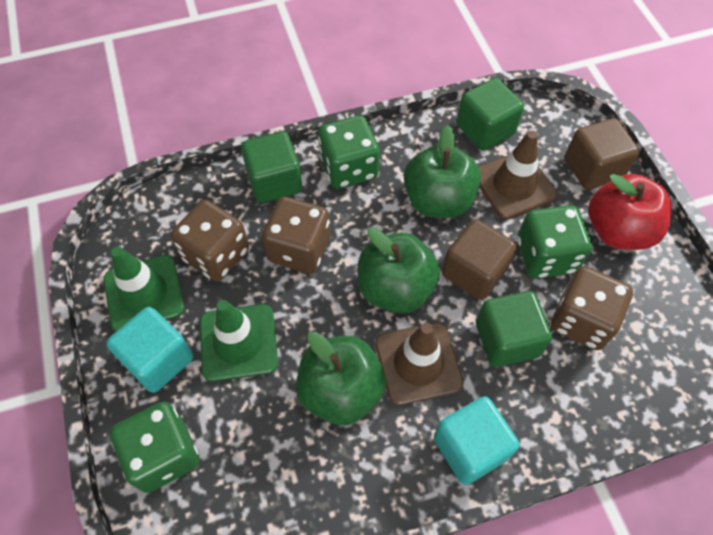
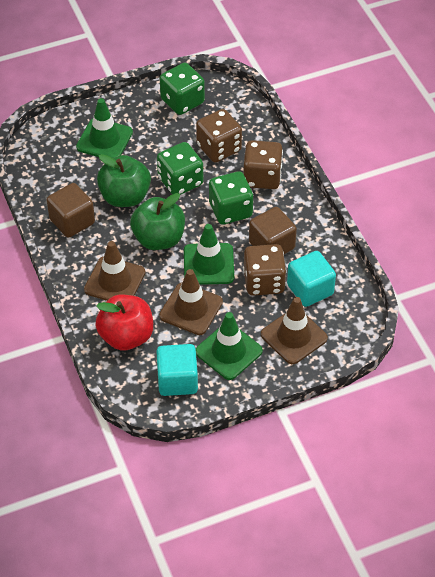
brown traffic cone: [375,322,464,405] [479,130,557,219] = 2 -> [84,241,145,301] [159,269,223,335] [261,297,328,364] = 3
green apple: [296,332,386,425] [358,227,440,314] [404,125,481,218] = 3 -> [97,154,151,207] [130,193,185,250] = 2
green cube: [241,131,302,203] [457,78,524,151] [476,291,552,367] = 3 -> none = 0
green traffic cone: [104,247,184,332] [200,300,278,382] = 2 -> [76,98,133,158] [184,224,234,285] [196,312,263,380] = 3

